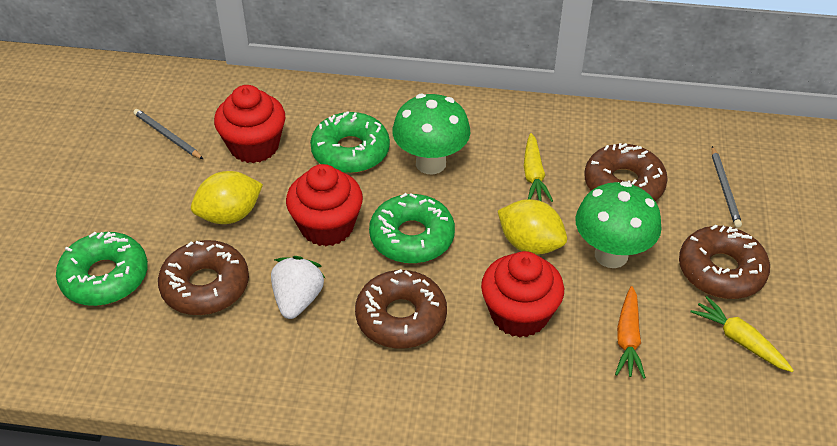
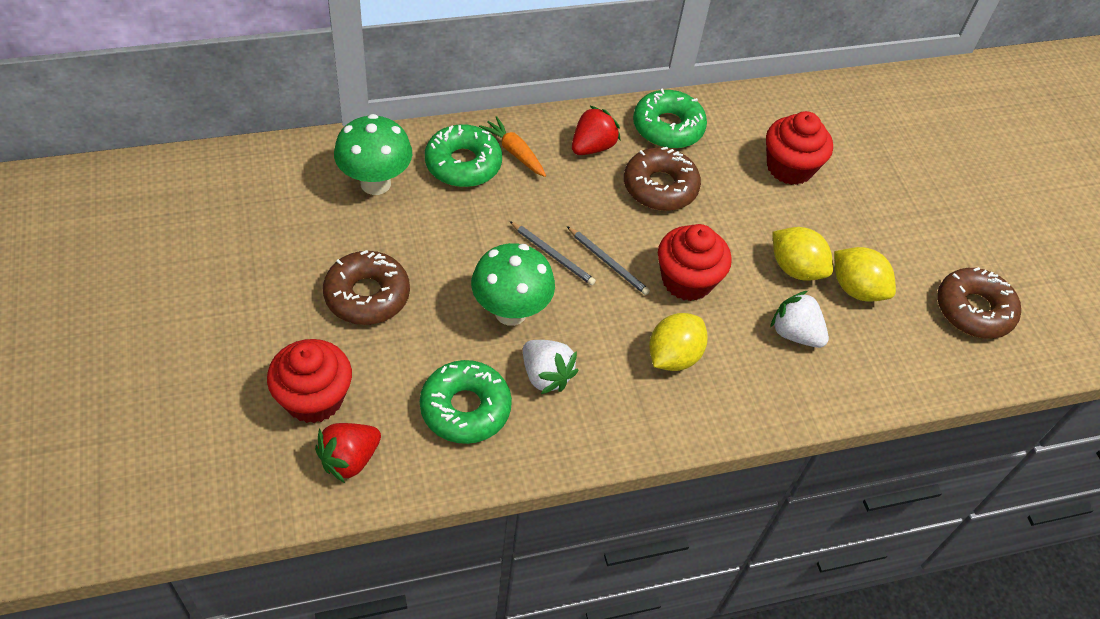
brown donut: [158,240,249,315] [355,269,447,348] [584,143,668,201] [679,225,770,299] = 4 -> [323,250,410,325] [624,147,701,211] [937,267,1021,339] = 3
red strawberry: none = 0 -> [315,423,381,483] [572,105,621,155] = 2
white strawberry: [271,256,325,319] = 1 -> [523,340,579,394] [770,291,829,348] = 2
yellow carrot: [524,133,553,202] [691,296,794,372] = 2 -> none = 0
yellow lemon: [191,171,263,224] [498,199,567,255] = 2 -> [649,313,708,371] [772,227,833,281] [834,247,896,302] = 3

